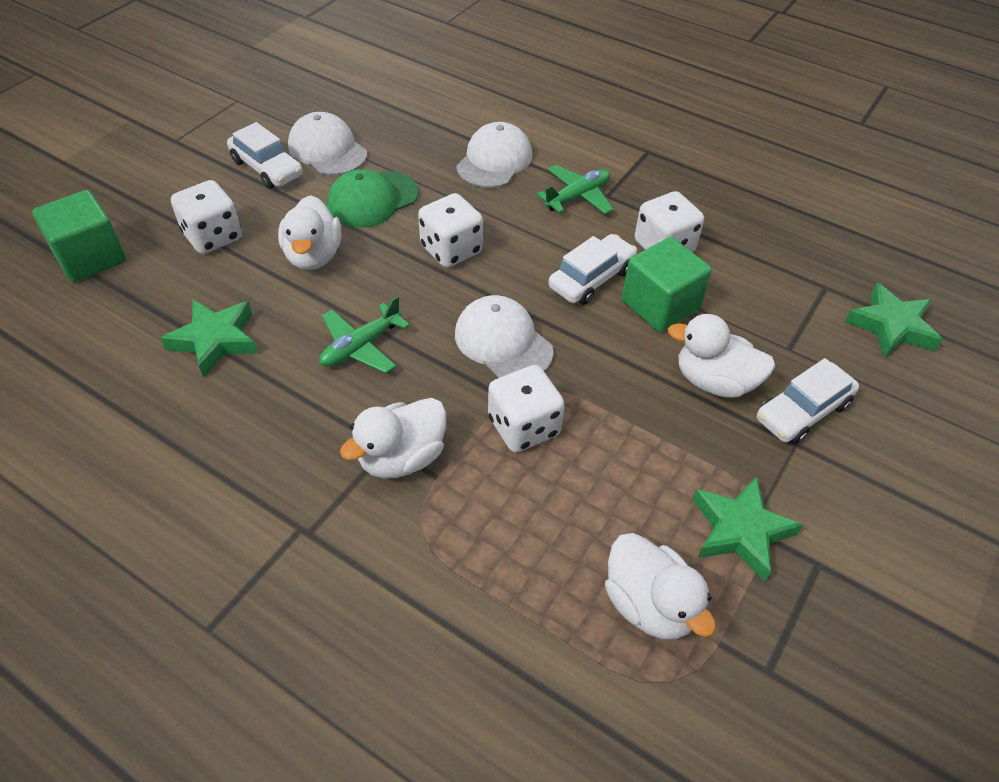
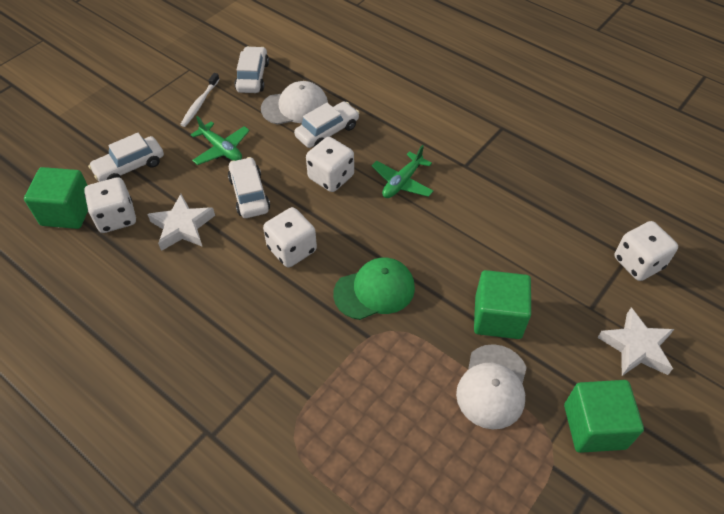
green cube: [32,190,126,282] [622,237,712,332] = 2 -> [24,167,88,229] [474,270,531,339] [564,380,644,453] = 3
green star: [161,300,258,378] [692,476,803,581] [845,283,943,358] = 3 -> none = 0
white cap: [288,112,367,175] [455,295,553,378] [456,122,532,188] = 3 -> [261,81,328,125] [456,344,527,429] = 2
white car: [227,122,303,189] [548,234,637,305] [757,358,859,444] = 3 -> [88,133,164,182] [228,157,270,218] [234,46,269,93] [294,101,360,148] = 4
white duck: [278,195,341,270] [340,398,447,479] [605,533,716,640] [668,314,776,398] = 4 -> none = 0
white star: none = 0 -> [147,194,215,251] [597,307,674,376] = 2
white toothbrush: none = 0 -> [180,73,220,127] = 1

